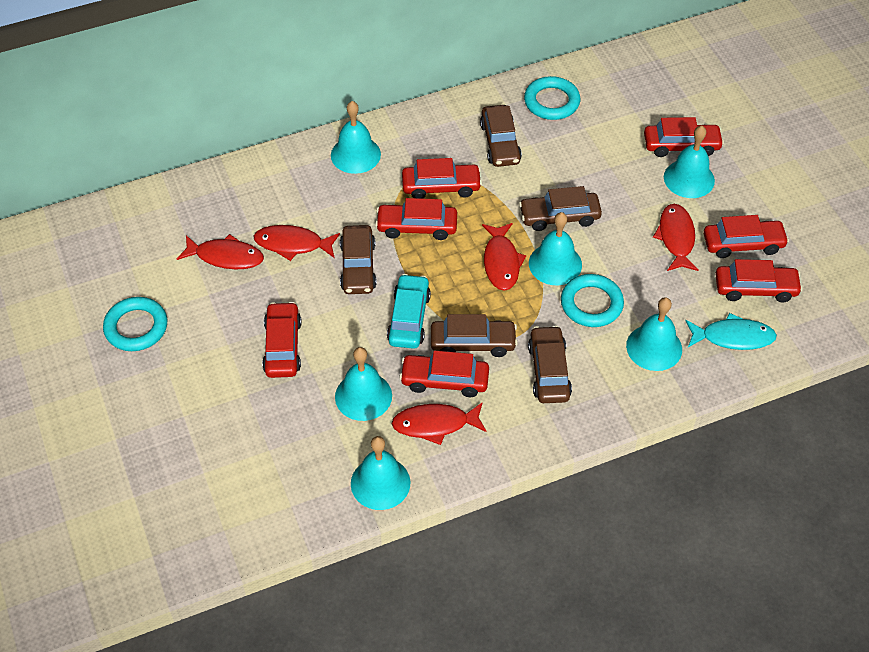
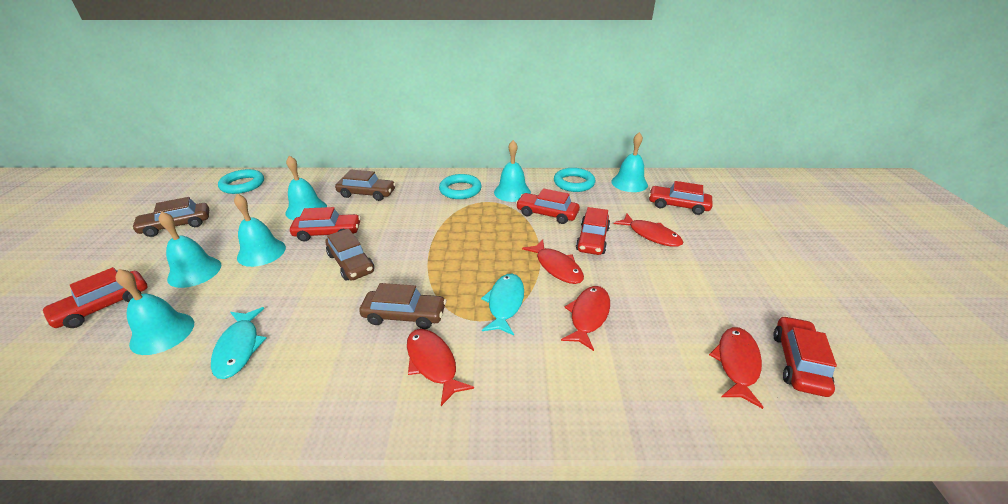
brown car: [340,225,377,294] [431,314,518,357] [480,105,522,167] [519,186,602,231] [528,325,572,403] = 5 -> [131,197,209,237] [325,228,374,281] [335,170,396,201] [359,283,446,329] = 4
red car: [262,302,302,378] [375,198,457,240] [399,351,489,397] [402,158,482,199] [644,117,724,157] [703,215,789,258] [715,259,803,303] = 7 -> [41,267,148,328] [290,207,361,241] [516,188,580,224] [576,207,610,255] [649,181,713,215] [773,316,837,397] = 6
turquoise car: [387,274,431,349] = 1 -> none = 0
turquoise fish: [685,313,777,350] = 1 -> [211,307,267,379] [481,274,524,335] = 2

